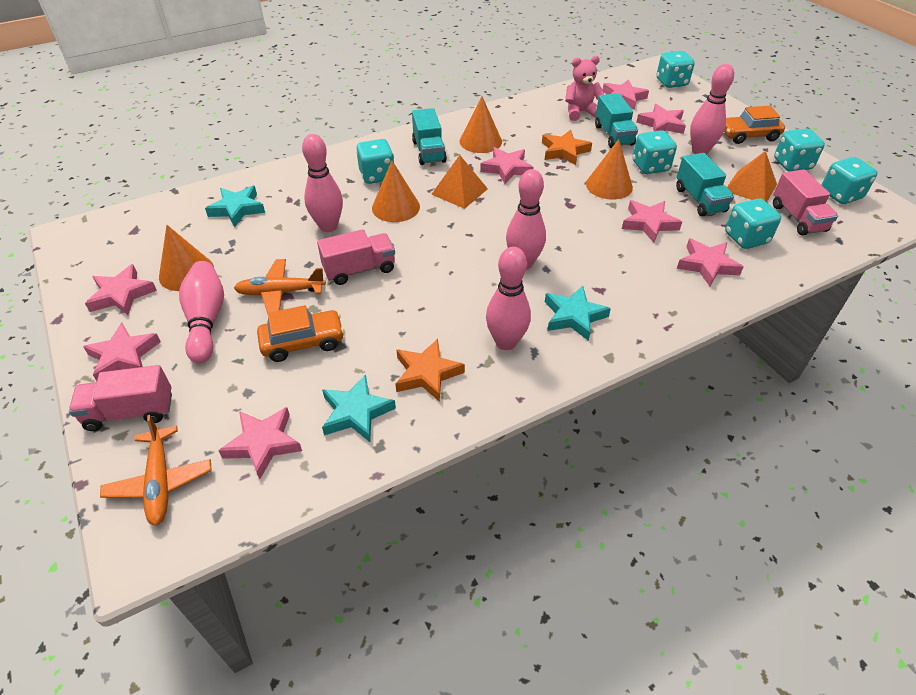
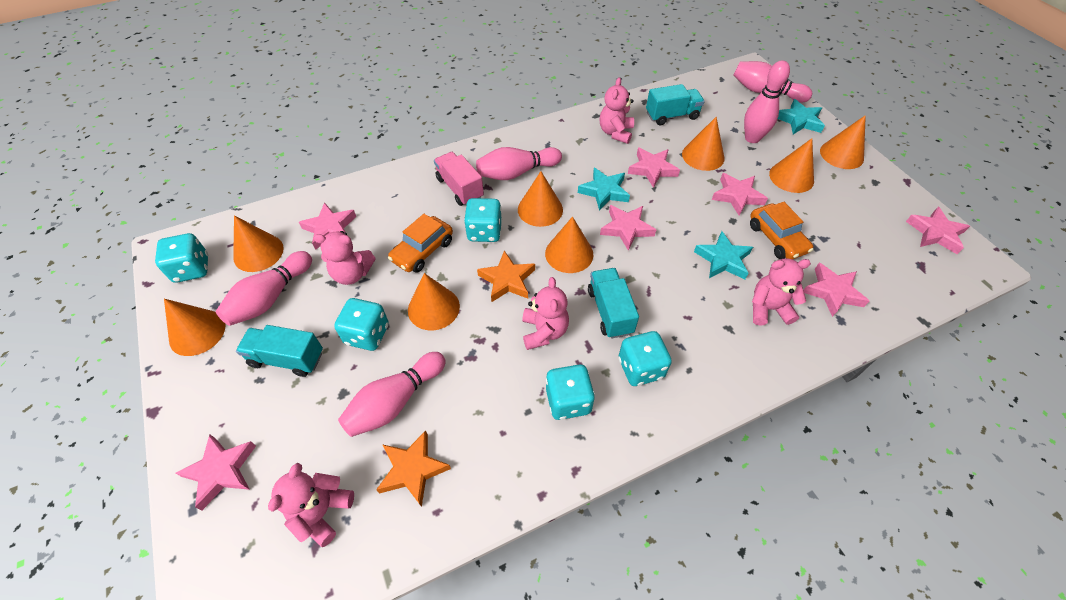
orange cone: [159,225,214,291] [372,161,420,222] [460,96,502,153] [586,139,633,200] = 4 -> [164,299,226,356] [233,215,284,272] [408,273,460,330] [518,171,563,227] [545,216,593,273] [682,117,725,171] [769,138,814,193] [820,115,866,169] = 8
orange plane: [100,415,212,526] [234,259,326,314] = 2 -> none = 0
orange pyramid: [431,155,488,209] [727,151,777,202] = 2 -> none = 0
pink star: [83,323,161,381] [85,264,157,315] [218,407,302,479] [480,147,533,184] [603,79,649,110] [622,200,682,243] [636,104,686,134] [677,238,743,286] = 8 -> [176,435,256,510] [299,202,356,250] [600,205,656,251] [628,148,680,188] [712,173,768,216] [804,263,869,317] [906,207,970,254] = 7
pink teddy bear: [565,56,605,121] = 1 -> [268,463,354,547] [314,231,375,285] [522,277,569,350] [600,77,634,144] [752,258,811,326] = 5
pink truck: [69,365,172,431] [317,229,395,285] [773,169,838,236] = 3 -> [434,152,484,206] = 1
turquoise dice: [356,139,394,184] [633,130,677,174] [656,51,695,88] [725,198,781,249] [774,129,825,172] [821,157,878,204] = 6 -> [155,233,208,283] [334,298,389,351] [464,198,502,242] [546,364,595,420] [619,331,672,386] = 5

